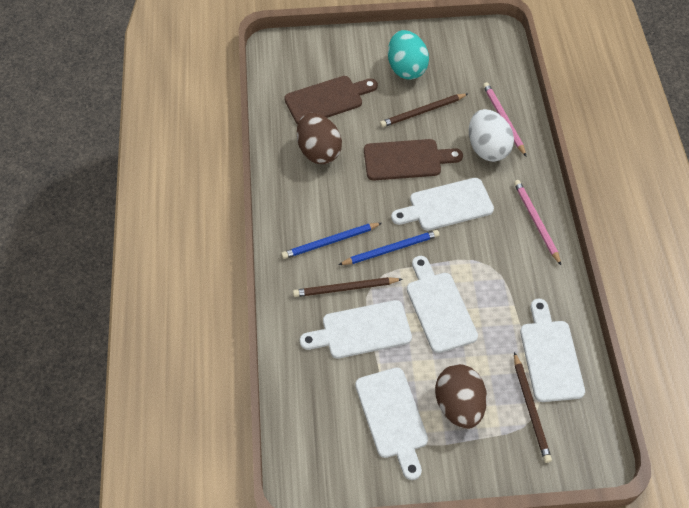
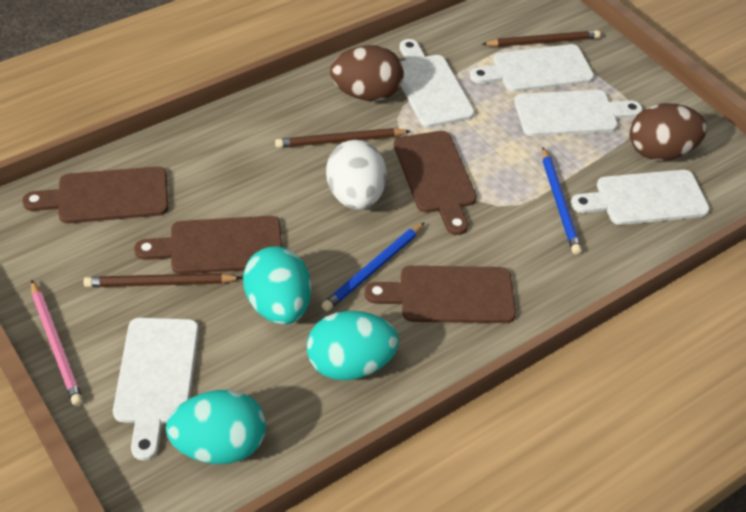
brown cutting board: [284,76,378,125] [364,139,463,180] = 2 -> [22,166,168,224] [134,216,282,274] [365,266,516,323] [394,131,477,235] = 4
pink pencil: [483,82,526,156] [514,180,561,265] = 2 -> [31,280,83,406] = 1
turquoise egg: [388,30,429,80] = 1 -> [166,390,266,464] [243,246,311,324] [307,311,399,381] = 3

